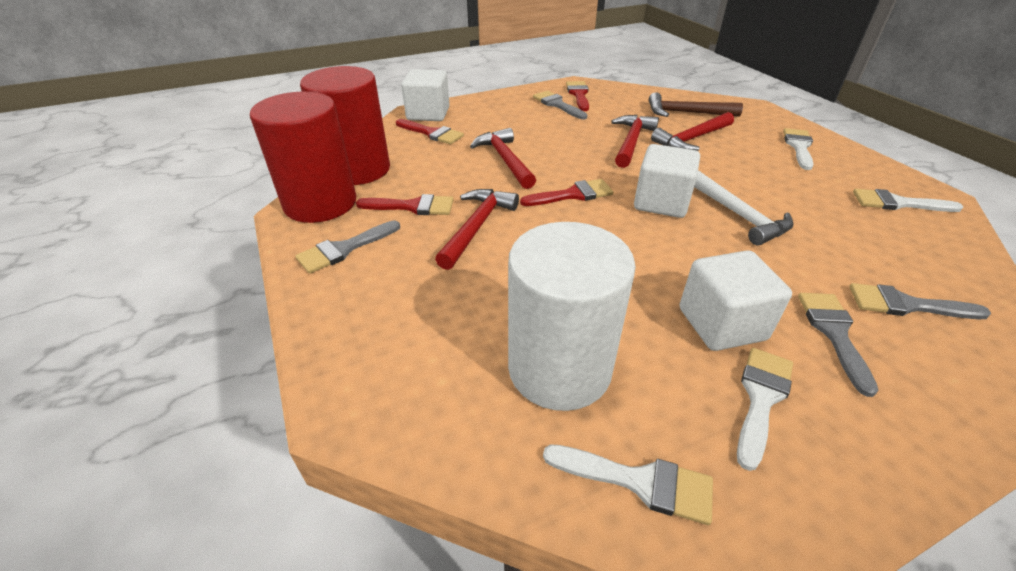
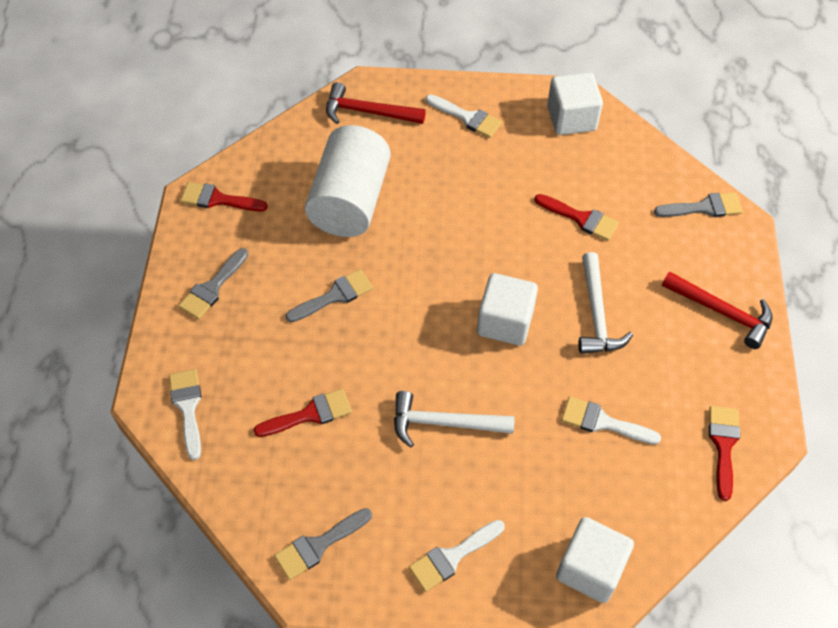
brown hammer: [649,92,743,117] = 1 -> none = 0
red cylinder: [250,92,356,223] [300,66,390,185] = 2 -> none = 0
red hammer: [435,189,519,270] [470,128,536,189] [611,115,659,168] [651,112,734,151] = 4 -> [326,82,426,124] [662,271,772,349] = 2
white hammer: [694,170,793,246] = 1 -> [394,391,515,447] [578,252,633,354] = 2

